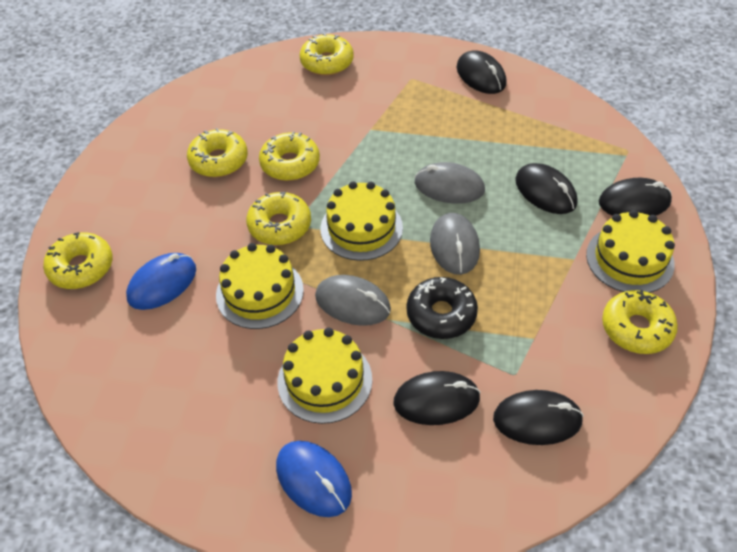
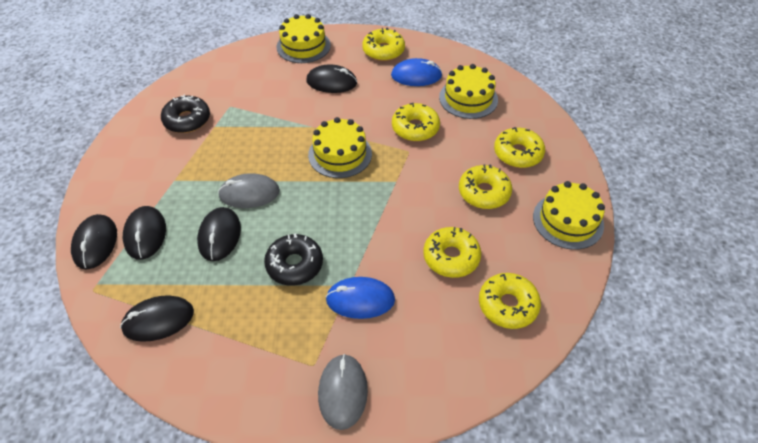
black donut: [407,277,478,339] = 1 -> [161,94,210,133] [264,234,323,286] = 2
grey mouse: [315,275,391,326] [415,162,485,204] [430,213,480,275] = 3 -> [218,173,280,208] [318,354,368,430] = 2

